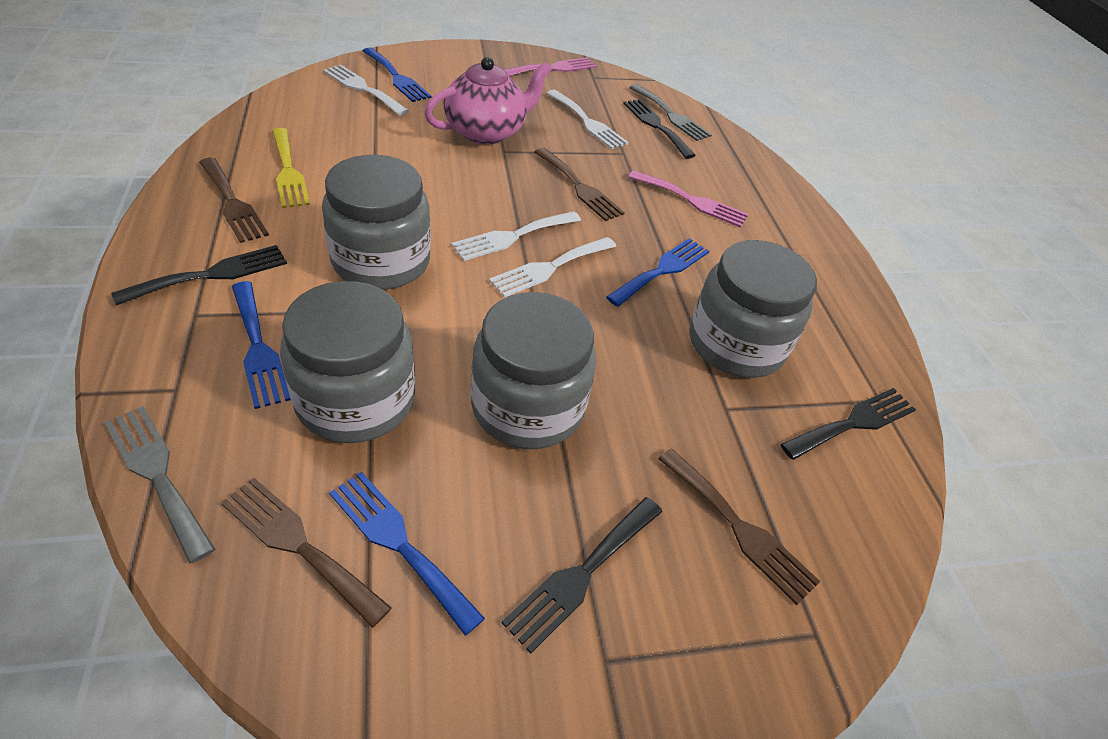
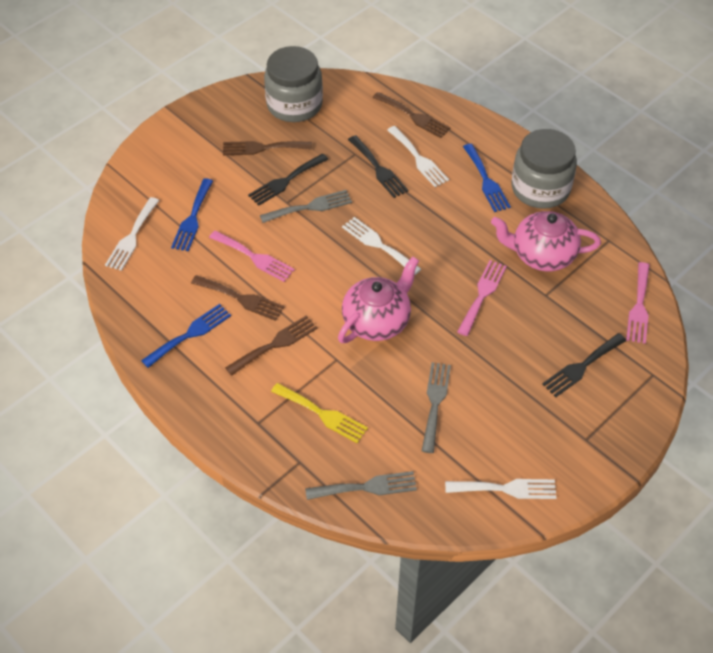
black fork: [111,245,287,305] [502,497,662,654] [623,99,696,159] [781,388,916,460] = 4 -> [248,154,328,206] [348,135,408,198] [542,333,626,397] = 3
blue fork: [232,281,291,409] [329,472,485,636] [362,47,432,102] [606,238,709,307] = 4 -> [141,304,231,368] [171,178,213,251] [463,144,511,212] = 3
grey fork: [104,406,215,563] [629,84,712,141] = 2 -> [260,190,352,223] [305,471,417,500] [422,362,451,453] = 3
grey jar: [280,281,415,443] [322,155,431,290] [471,292,596,449] [689,240,817,378] = 4 -> [264,46,323,122] [512,129,577,209] = 2
pink fork: [505,57,597,76] [628,170,748,228] = 2 -> [209,230,295,282] [457,260,507,336] [626,262,650,344] = 3
pink teapot: [424,57,552,145] = 1 -> [338,257,419,343] [491,211,601,271] = 2

